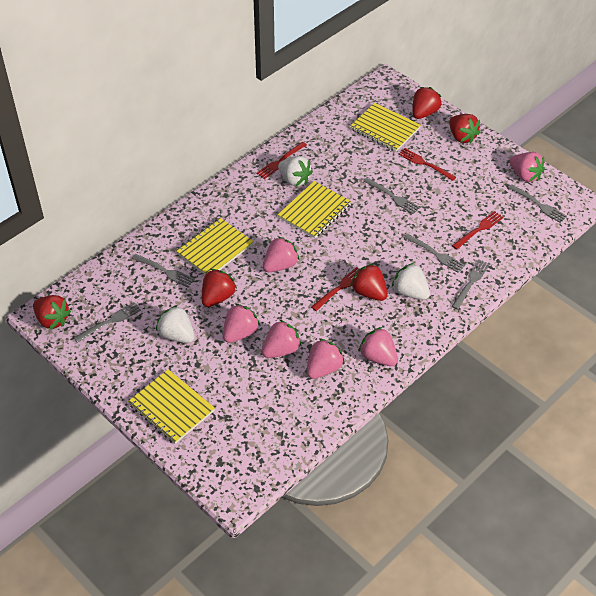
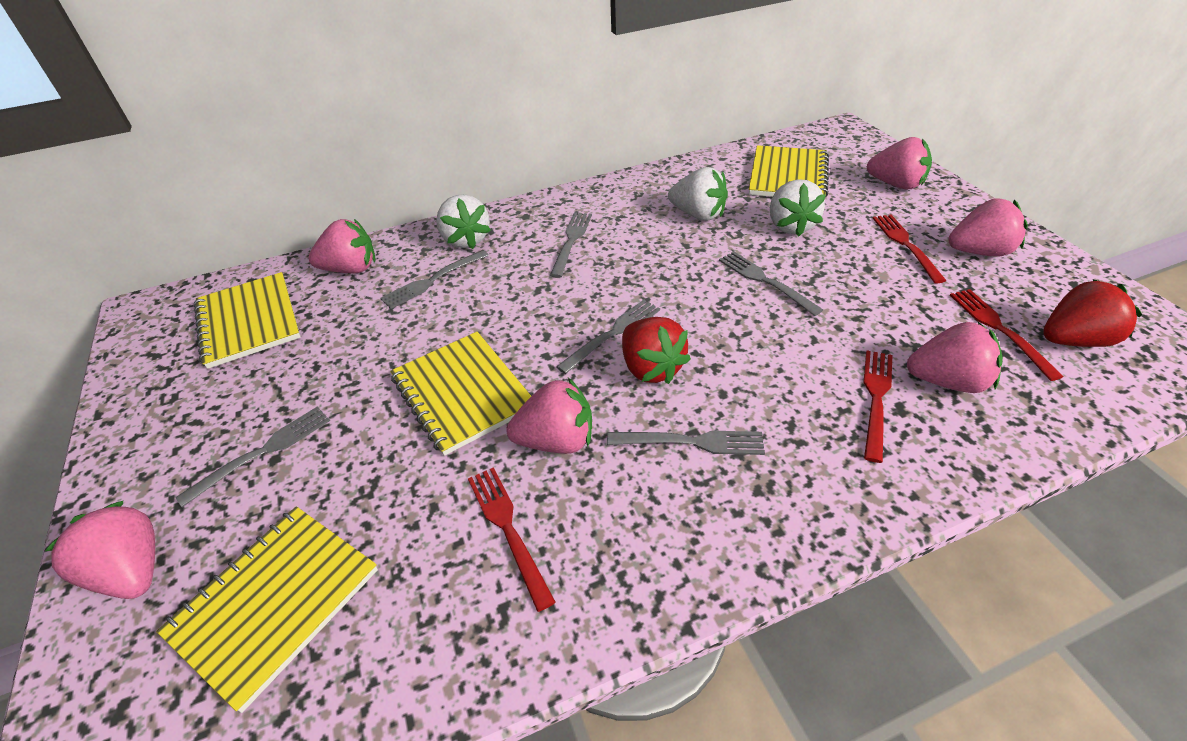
red strawberry: [33,295,71,329] [202,269,237,307] [350,263,388,301] [413,87,442,119] [449,114,481,144] = 5 -> [622,317,691,384] [1043,279,1142,347] = 2

